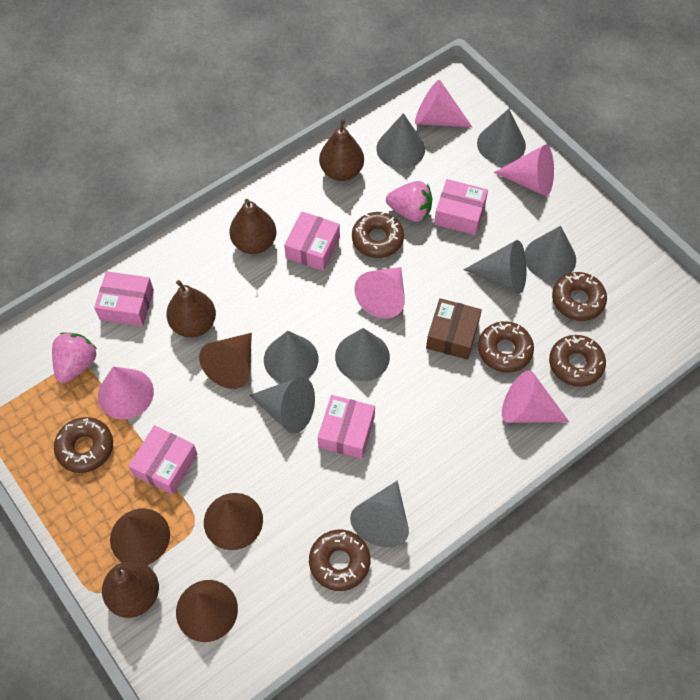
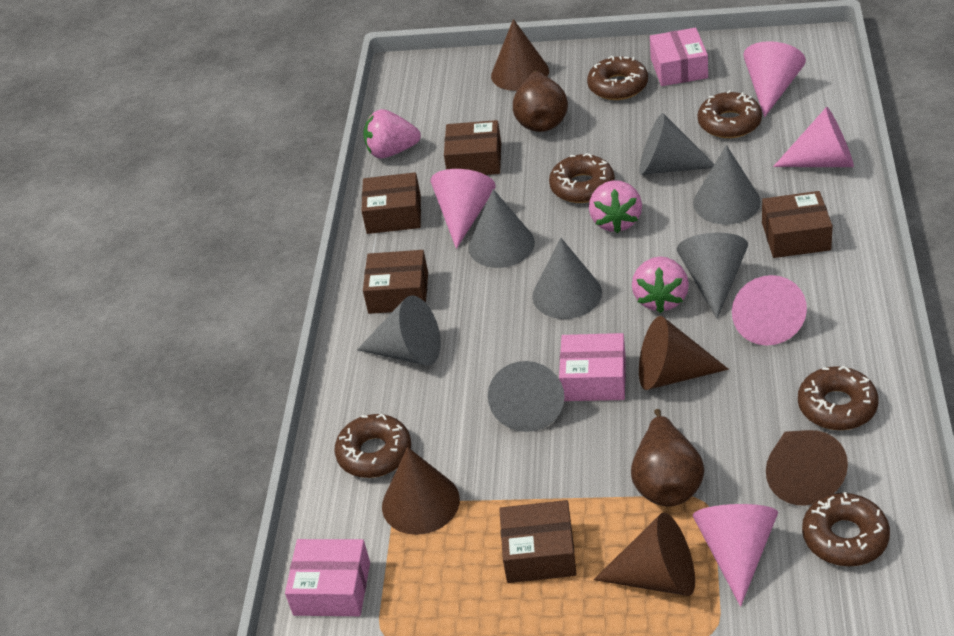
brown box: [426,298,482,360] = 1 -> [361,172,421,234] [363,250,428,314] [444,120,501,175] [499,500,577,583] [762,191,833,258] = 5
brown cone: [110,509,170,565] [176,580,238,642] [199,333,252,389] [204,493,263,550] = 4 -> [382,447,460,535] [491,19,549,91] [593,512,695,596] [639,316,729,390] [766,430,848,506] = 5
brown pear: [102,561,159,618] [166,280,216,337] [229,199,276,254] [319,119,364,181] = 4 -> [513,70,568,132] [631,409,704,506] = 2
grey cone: [249,377,315,434] [264,331,318,383] [335,328,390,381] [350,480,409,547] [376,113,425,169] [463,240,527,294] [477,109,526,164] [525,226,576,280] = 8 -> [357,296,441,366] [468,189,535,268] [488,361,564,432] [532,238,602,319] [639,113,714,175] [677,233,748,319] [693,145,761,225] = 7
pink box: [94,271,154,326] [128,425,197,495] [284,211,340,271] [318,395,375,459] [434,179,488,235] = 5 -> [285,539,370,616] [559,333,626,401] [650,28,708,86] = 3
pink strawberry: [52,332,97,383] [386,181,432,222] = 2 -> [363,109,421,158] [589,180,642,233] [632,256,689,313] = 3

